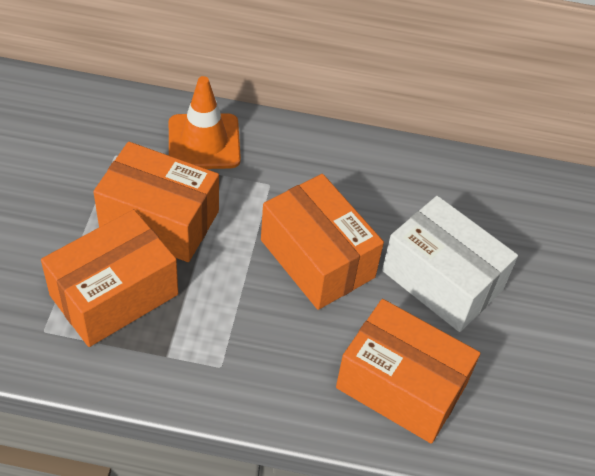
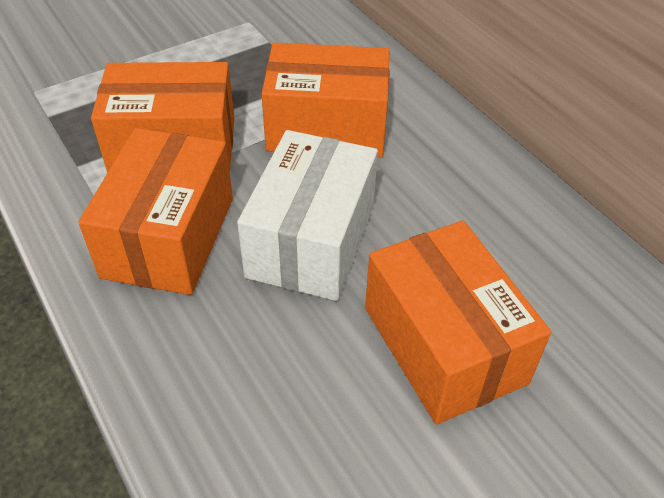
orange traffic cone: [169,76,241,169] = 1 -> none = 0

